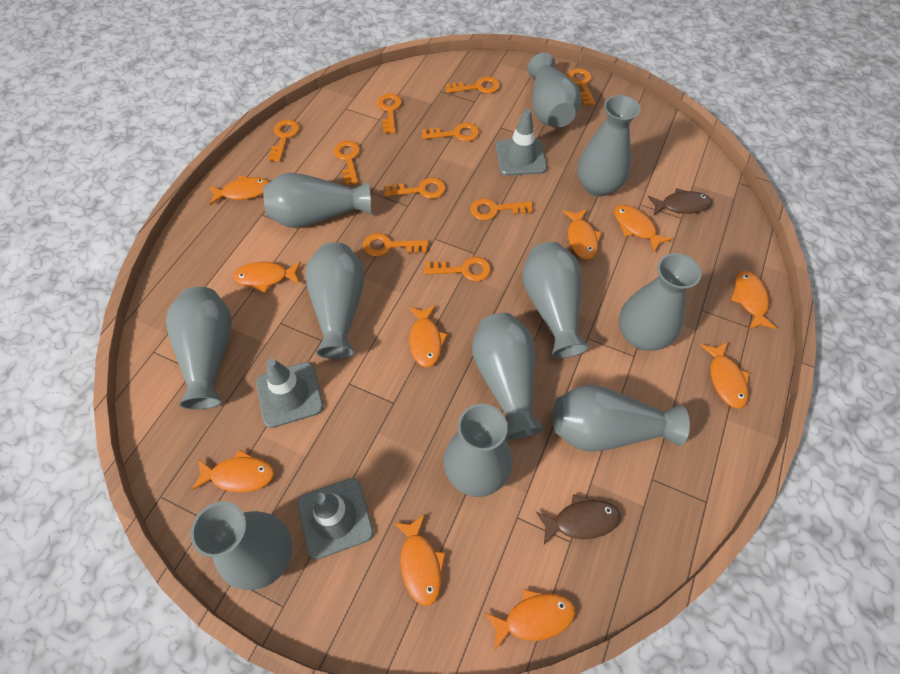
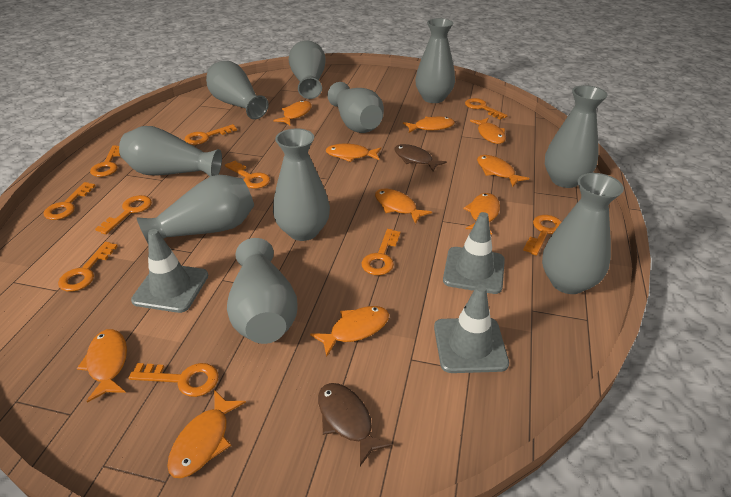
grey vase: [166,287,232,409] [190,501,292,590] [263,173,371,228] [305,242,365,359] [443,404,513,497] [472,313,544,439] [522,242,589,358] [528,53,581,127] [553,385,690,452] [577,95,641,196] [619,253,701,351] = 11 -> [119,126,222,176] [136,175,254,243] [206,61,269,119] [227,238,297,344] [273,128,330,241] [289,40,326,99] [327,82,384,133] [415,18,455,103] [542,173,624,294] [545,85,608,188] = 10

